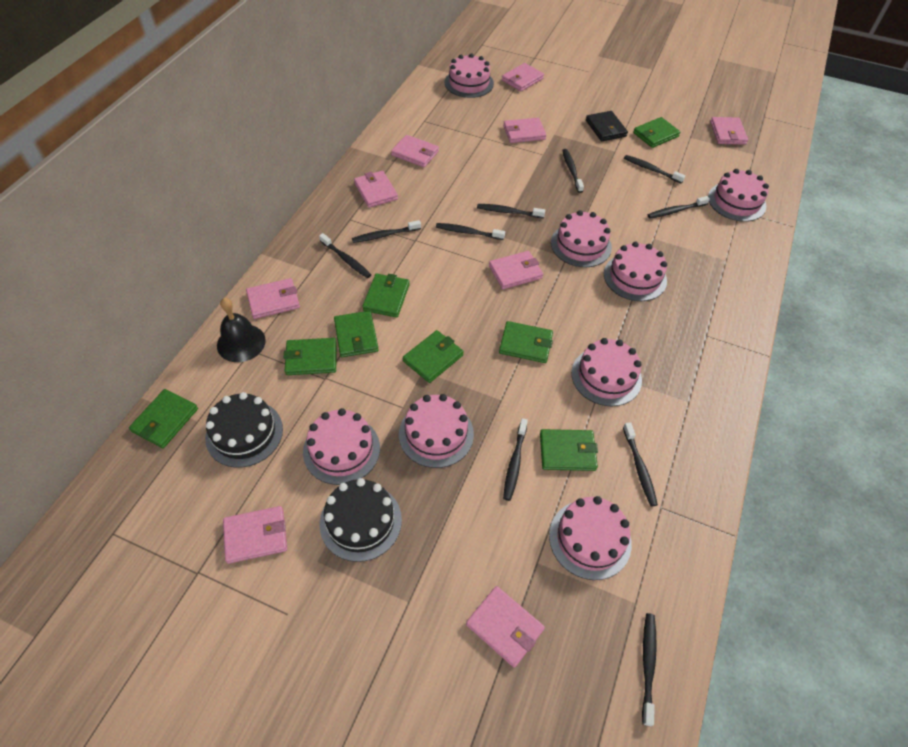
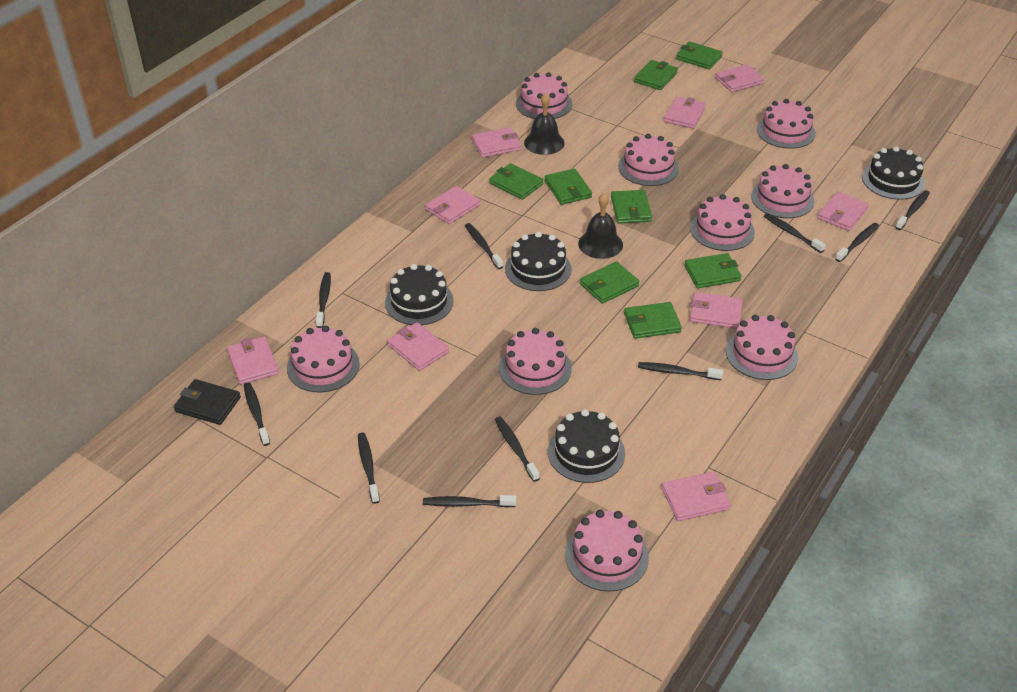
black bell: [217,298,266,362] = 1 -> [524,93,565,155] [578,193,623,259] = 2
black cake: [205,392,283,468] [320,478,402,562] = 2 -> [385,264,454,325] [505,232,571,291] [548,409,625,483] [862,146,925,200] = 4
pink cake: [303,408,380,485] [399,394,474,468] [445,53,494,98] [549,496,632,580] [551,210,612,267] [571,338,642,407] [604,242,667,301] [708,169,769,222] = 8 -> [287,326,360,392] [499,328,571,395] [516,72,572,119] [565,510,649,591] [618,134,679,186] [690,194,755,251] [726,315,798,380] [751,164,814,218] [757,99,816,149] = 9

